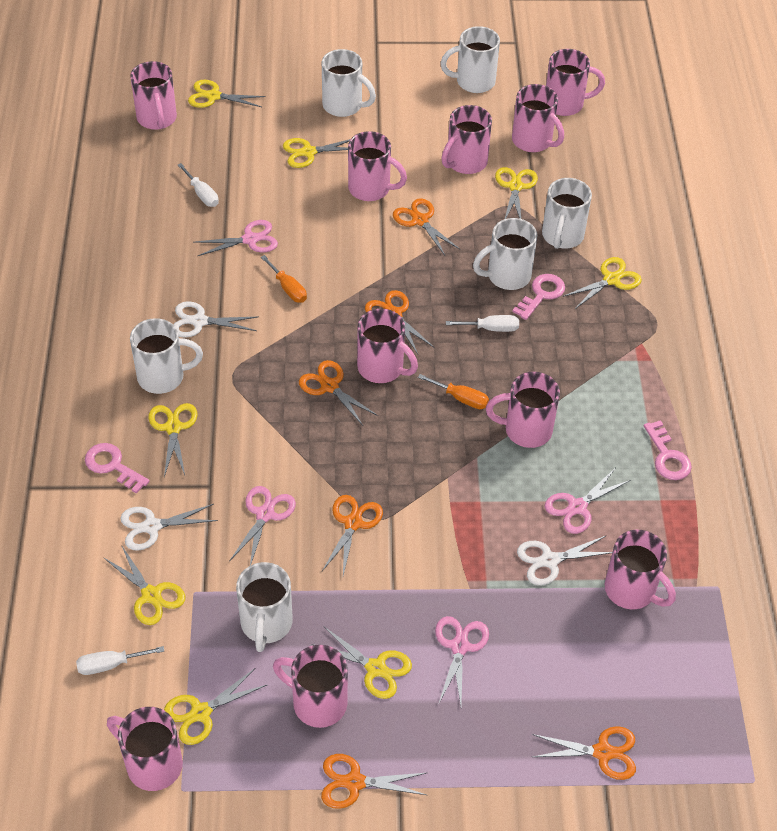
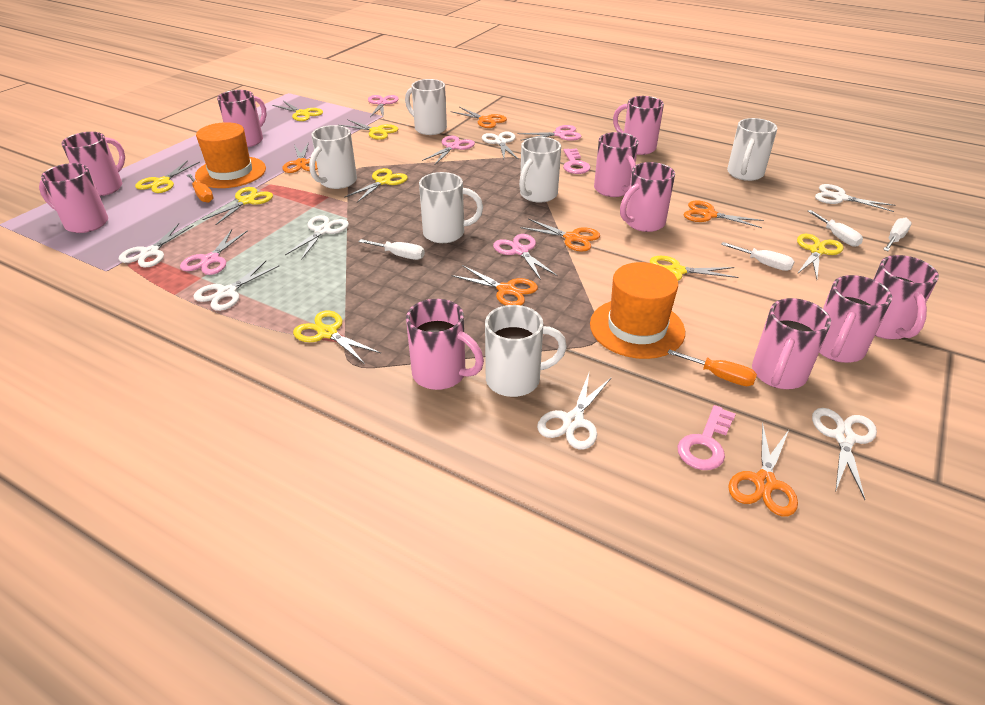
orange hat: none = 0 -> [195,122,266,188] [590,262,685,359] = 2
pink key: [85,443,150,494] [512,274,565,320] [644,420,692,480] = 3 -> [563,148,590,174] [677,405,736,470] = 2
pink scissors: [194,220,278,256] [230,486,296,566] [435,616,489,705] [545,468,631,534] = 4 -> [180,229,248,275] [368,95,399,118] [422,136,475,164] [493,234,558,280] [517,125,581,141] = 5
white scissors: [120,504,218,551] [173,302,257,338] [517,535,612,585] = 3 -> [119,223,194,268] [193,261,279,311] [285,215,349,260] [482,132,519,160] [537,373,612,450] [812,408,877,500] [815,184,895,212] = 7
white screwdriver: [76,646,164,675] [178,163,219,207] [446,315,519,332] = 3 -> [358,239,425,260] [721,242,795,271] [808,210,863,247] [883,218,912,251] = 4

